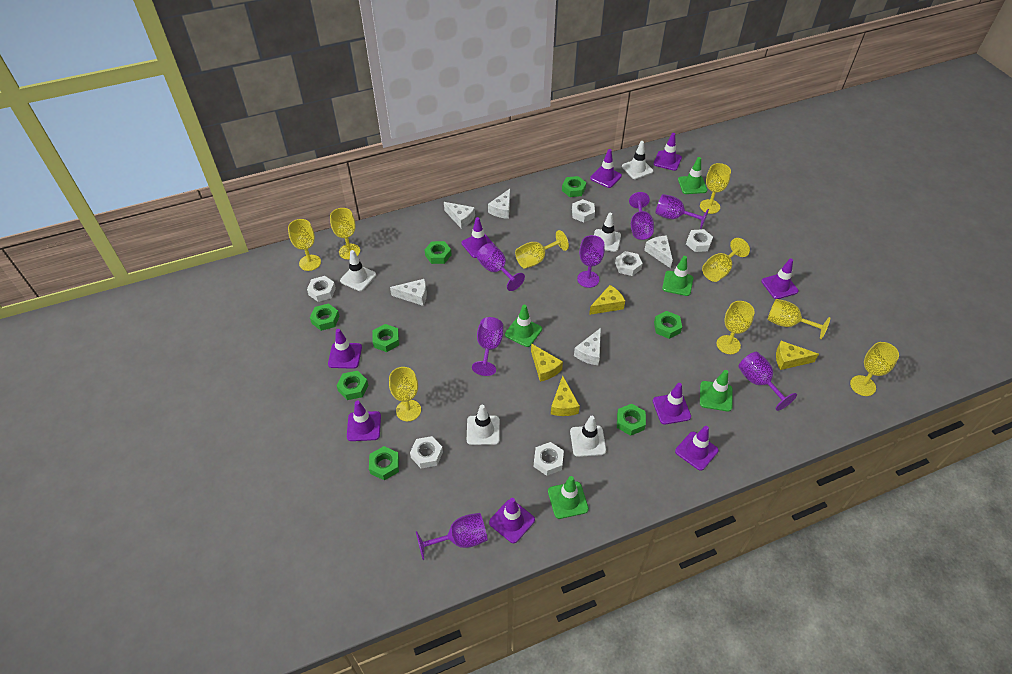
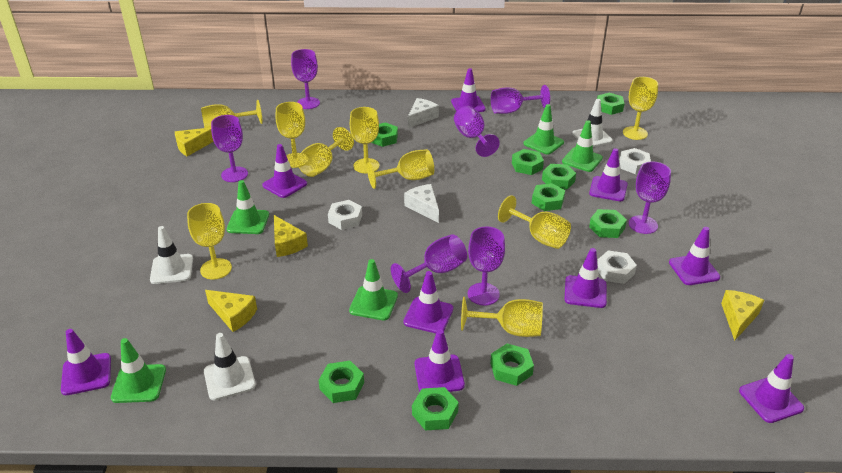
green nut: [310,303,340,331] [336,371,368,400] [369,446,399,480] [373,324,399,352] [425,241,452,264] [562,176,586,197] [617,404,646,436] [654,311,682,339] = 8 -> [319,361,364,403] [371,122,398,147] [412,387,459,431] [490,343,534,386] [512,149,544,175] [532,183,565,211] [542,164,576,189] [589,209,627,238] [597,93,625,115] = 9
white cheese: [390,279,427,306] [444,202,475,229] [488,189,510,219] [574,328,601,365] [644,236,673,268] = 5 -> [404,184,439,223] [408,98,439,128] = 2
white nut: [307,276,336,302] [410,436,443,468] [534,442,564,476] [572,199,595,222] [615,251,643,276] [686,229,713,252] = 6 -> [328,200,362,230] [597,250,637,284] [620,148,651,174] = 3
white traffic cone: [340,250,376,291] [467,405,500,445] [570,416,606,457] [594,213,621,252] [622,141,653,179] = 5 -> [150,226,193,284] [204,333,256,400] [572,99,613,147] = 3

